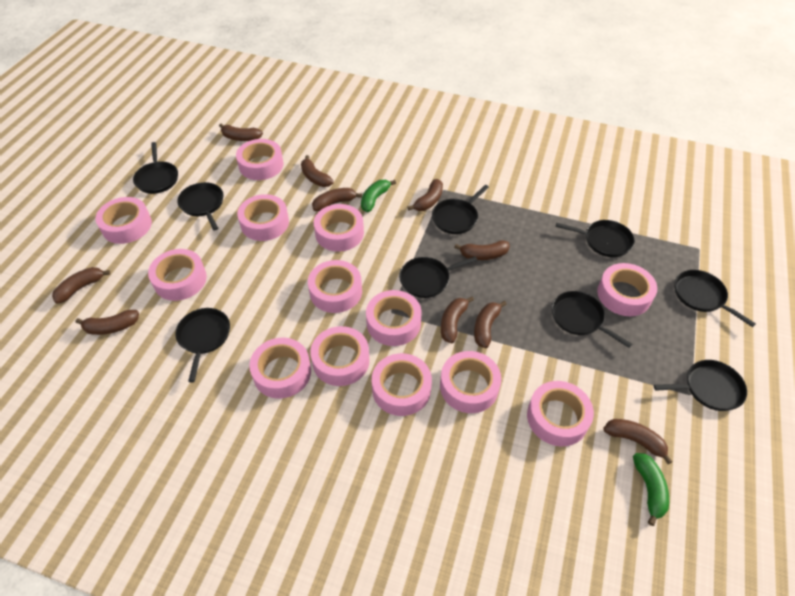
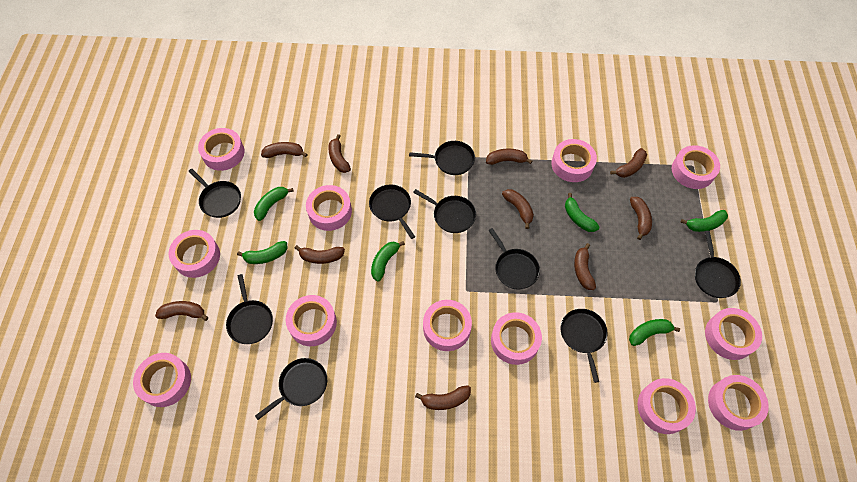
green banana: [361,180,396,212] [633,453,669,526] = 2 -> [237,241,287,264] [254,187,294,221] [371,241,405,282] [565,193,600,232] [629,319,680,346] [680,210,728,232] = 6
pink tape: [95,197,152,244] [148,249,207,301] [236,139,283,180] [237,194,289,241] [249,338,311,399] [308,260,362,313] [310,326,370,386] [314,204,364,252] [366,290,422,346] [372,353,432,416] [440,351,501,413] [527,381,594,446] [597,263,657,316] = 13 -> [133,353,191,407] [169,230,220,278] [198,128,245,171] [286,295,337,346] [306,185,352,231] [423,300,472,351] [491,312,542,365] [552,139,597,182] [637,378,696,434] [672,145,720,189] [705,308,762,360] [708,375,769,431] = 12

